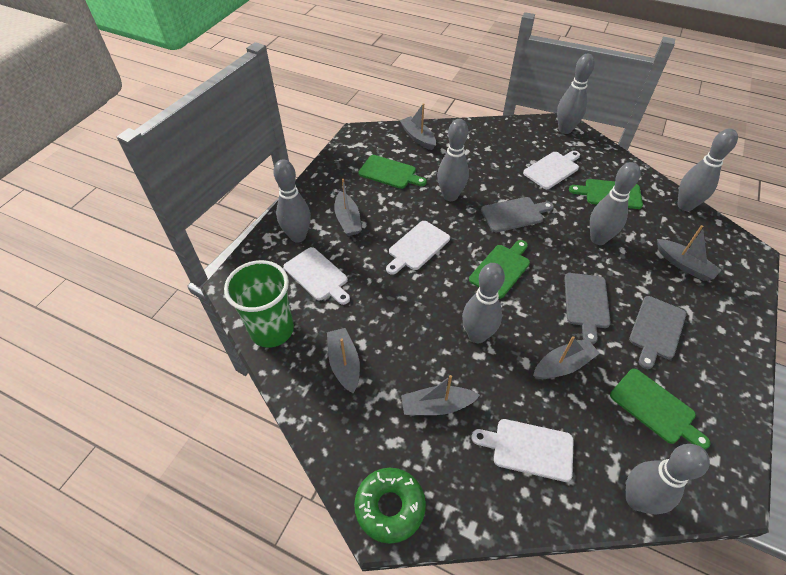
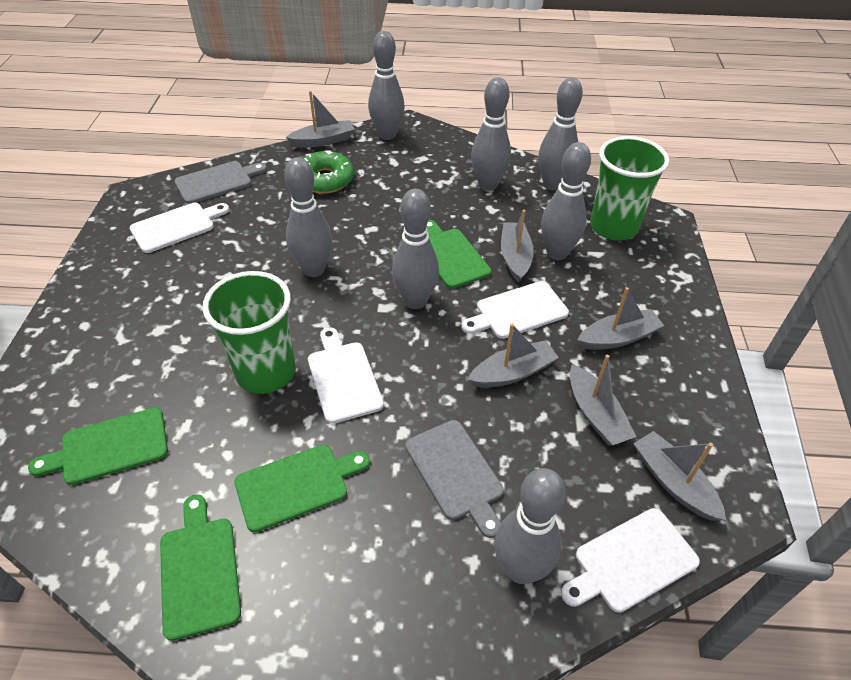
green cup: [224,260,294,348] = 1 -> [202,271,296,394] [590,136,669,241] = 2
grey cutting board: [481,197,554,232] [565,273,611,344] [629,296,686,369] = 3 -> [174,161,267,204] [405,420,504,538] = 2

